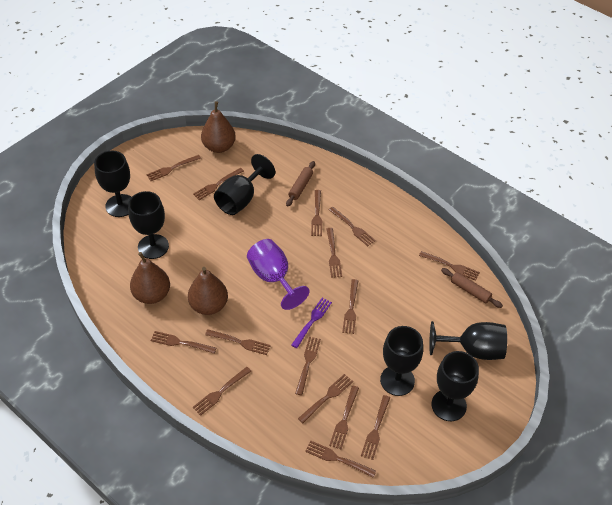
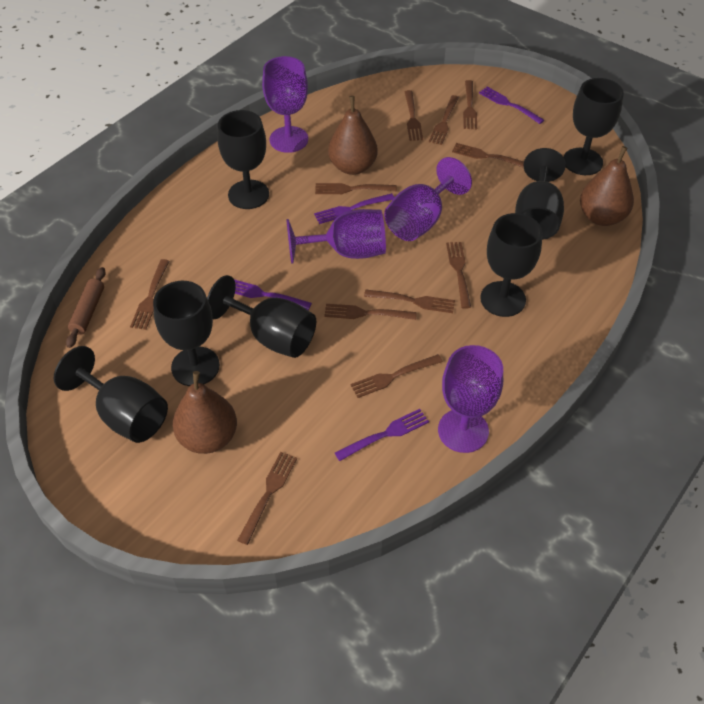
black goblet: [94,151,131,217] [128,191,169,259] [214,154,275,215] [380,326,423,396] [429,321,507,360] [431,351,479,421] = 6 -> [54,346,168,443] [153,281,220,386] [207,275,316,358] [218,110,269,209] [480,213,542,317] [515,148,566,240] [563,78,624,175] = 7
brown fork: [146,155,201,181] [151,331,216,353] [193,168,244,200] [193,367,251,416] [205,329,271,355] [295,337,321,395] [298,374,353,423] [305,441,376,478] [311,190,322,236] [326,228,342,278] [329,207,376,246] [329,386,359,449] [342,279,358,334] [361,395,390,460] [419,251,480,281] = 15 -> [130,259,169,330] [237,452,297,545] [315,183,397,194] [324,304,417,320] [350,354,443,398] [364,290,455,313] [405,90,423,141] [429,95,459,145] [446,242,471,309] [452,143,524,168] [463,80,477,129] = 11
brown rolling pin: [286,161,315,207] [441,268,503,308] = 2 -> [66,267,106,348] = 1
purple fork: [291,298,332,348] = 1 -> [234,279,312,310] [314,193,395,224] [335,409,429,461] [479,87,544,124] = 4
purple goblet: [247,239,310,310] = 1 -> [262,56,308,153] [286,209,386,264] [384,157,472,241] [438,345,503,453] = 4

